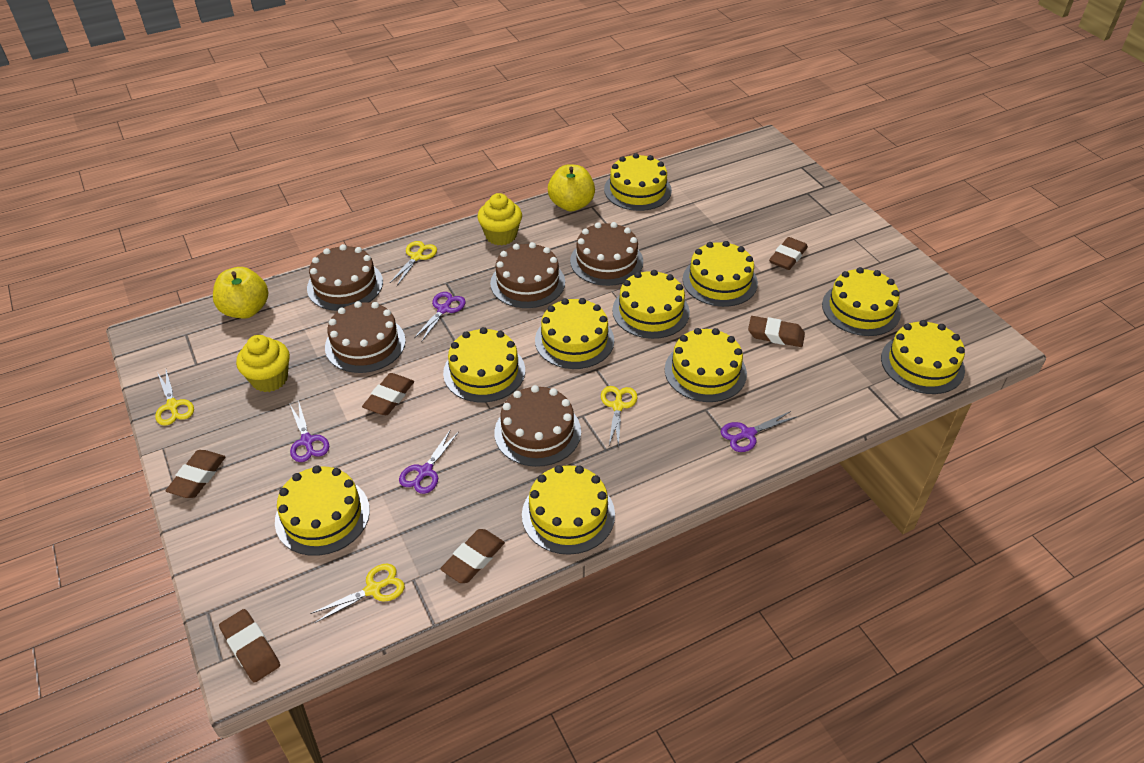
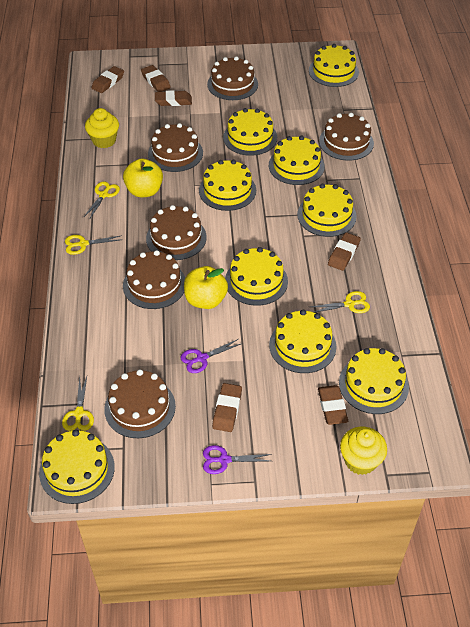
brown cake: [307,244,383,311] [325,301,406,373] [490,242,565,308] [494,385,581,467] [570,222,643,286] = 5 -> [104,369,176,438] [123,250,185,309] [146,205,207,260] [148,123,203,172] [207,56,258,100] [319,113,374,161] = 6
purple scissors: [289,400,329,462] [399,429,459,494] [414,292,466,341] [721,411,796,452] = 4 -> [181,339,241,373] [203,445,272,474] = 2
yellow cake: [275,465,370,556] [443,327,525,402] [522,465,615,555] [535,298,614,369] [604,153,672,211] [612,270,690,339] [665,328,747,402] [683,241,758,307] [822,267,901,336] [881,320,965,394] = 10 -> [39,430,115,504] [199,160,256,211] [223,108,277,156] [225,247,288,306] [269,136,325,185] [269,310,337,373] [297,184,357,237] [309,44,359,87] [339,348,409,414] = 9

